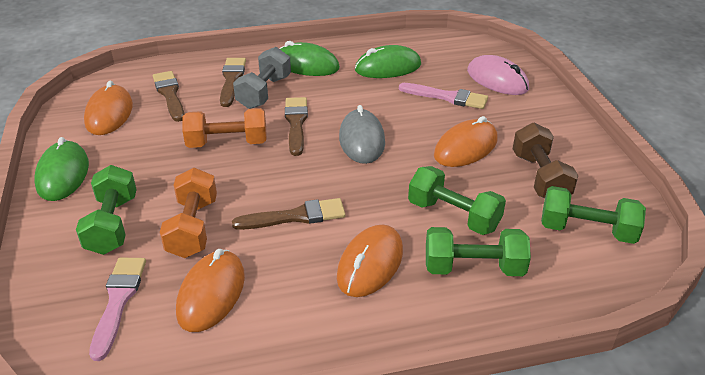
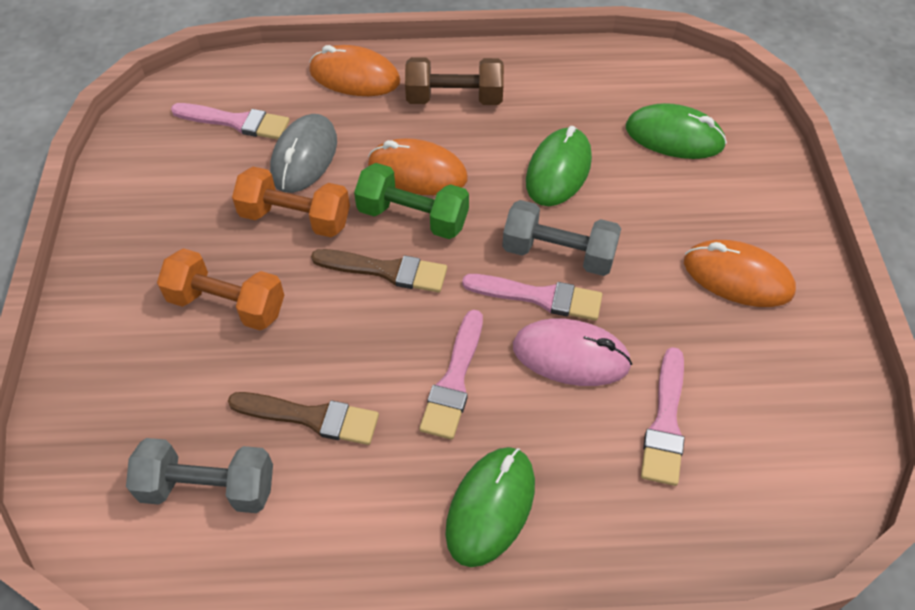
brown brush: [153,71,184,122] [220,58,246,107] [232,198,346,230] [285,97,308,156] = 4 -> [228,392,379,445] [311,249,447,292] = 2
green dumbbell: [76,165,137,255] [408,166,506,235] [426,227,531,276] [541,186,646,244] = 4 -> [354,163,469,239] = 1
grey dumbbell: [233,47,291,109] = 1 -> [126,438,273,513] [502,200,621,276] = 2
orange mouse: [84,81,133,135] [176,249,245,332] [337,224,403,297] [434,116,498,167] = 4 -> [309,45,400,96] [368,138,468,195] [684,240,796,307] = 3
pink brush: [89,257,146,361] [399,83,488,109] = 2 -> [171,103,290,139] [419,309,483,440] [462,274,602,321] [641,347,685,486] = 4

